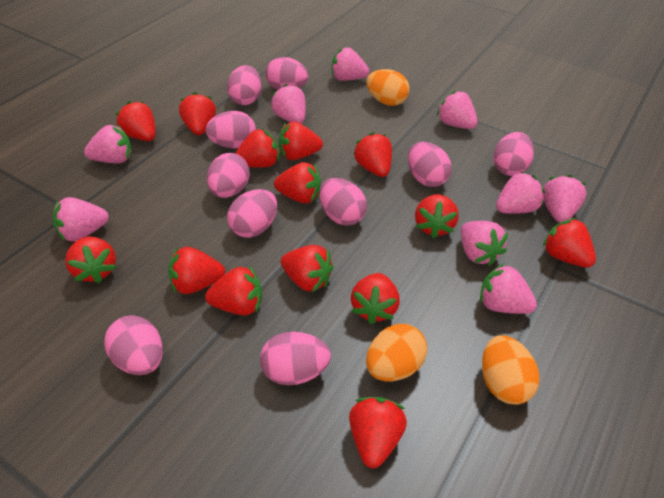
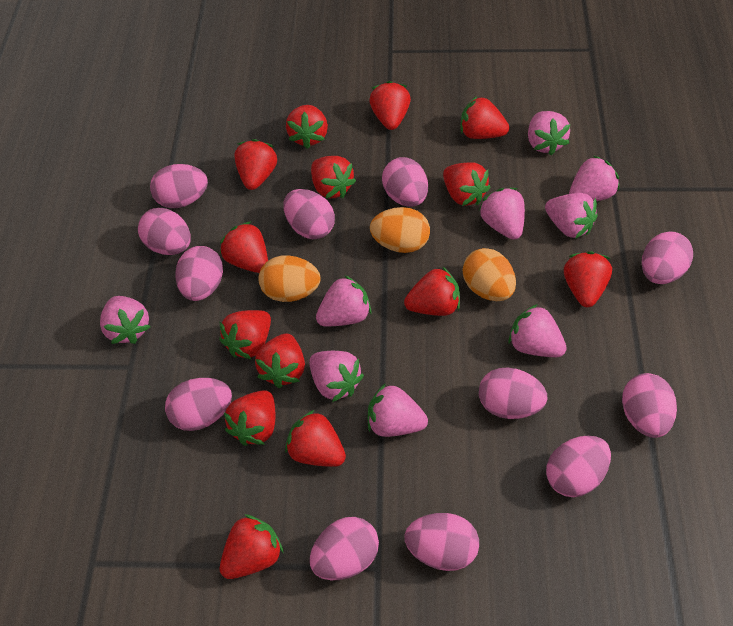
pink egg: [104,315,163,375] [206,111,256,148] [207,153,250,198] [227,65,262,105] [227,189,277,238] [260,332,331,385] [266,57,308,90] [319,178,367,226] [408,142,452,187] [493,132,534,176] = 10 -> [138,208,191,255] [150,164,208,208] [165,378,232,431] [175,246,223,301] [283,189,335,239] [310,517,379,580] [382,157,428,207] [405,513,479,571] [479,367,547,419] [546,436,611,497] [622,373,677,438] [642,231,693,284] = 12

